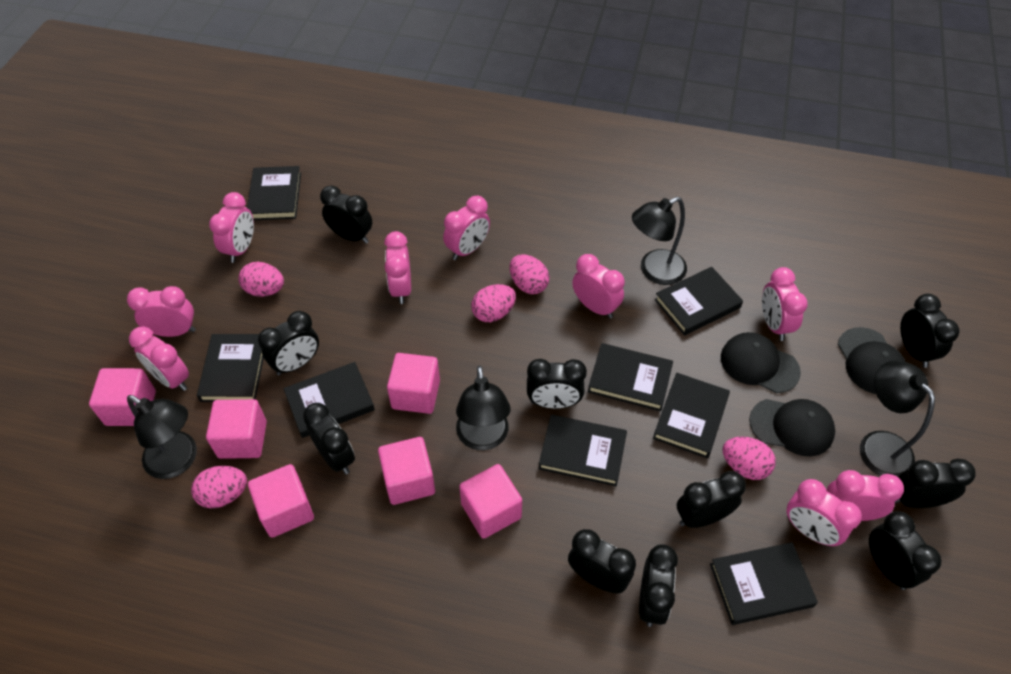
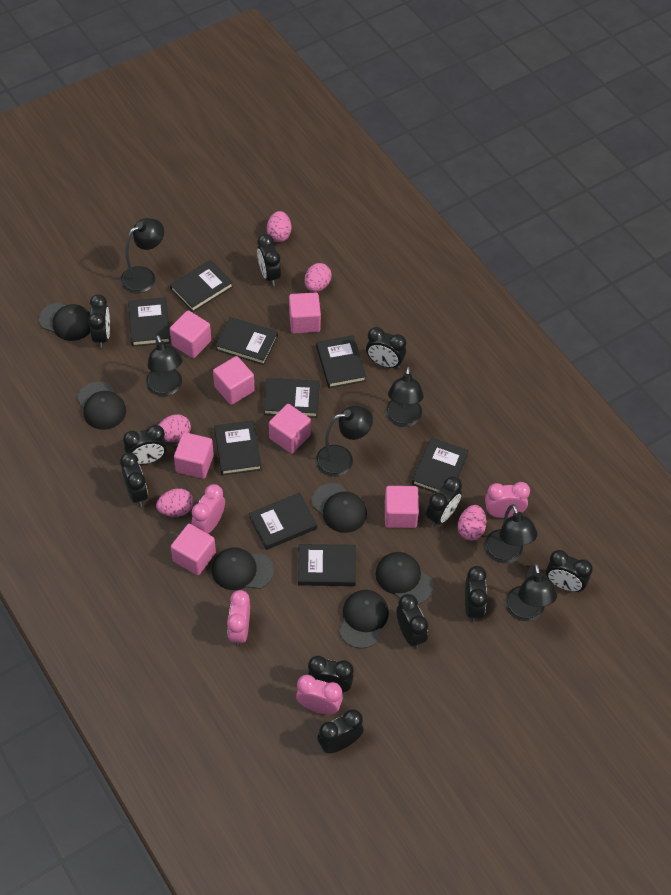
black book: [197,334,264,402] [247,166,301,220] [284,362,375,438] [538,415,627,486] [588,343,673,411] [653,373,730,458] [655,267,743,335] [710,542,818,625] = 8 -> [128,297,170,347] [170,260,233,312] [214,420,262,475] [215,317,278,365] [249,493,317,550] [264,378,320,418] [298,544,356,586] [316,335,366,388] [412,437,469,493] = 9
black cap: [721,332,801,393] [749,399,835,457] [838,327,905,394] = 3 -> [39,302,90,341] [77,382,126,430] [212,547,274,590] [312,483,367,533] [339,590,389,649] [376,552,433,605] = 6
black clock: [258,311,319,376] [303,403,355,474] [320,186,372,244] [527,359,587,409] [568,529,636,594] [639,544,678,627] [677,471,746,528] [869,511,942,590] [895,459,976,508] [900,294,960,368] = 10 -> [88,294,110,348] [120,453,148,507] [123,425,167,464] [257,234,281,286] [308,656,354,693] [317,709,364,753] [366,327,406,369] [397,594,428,649] [426,476,462,527] [465,566,488,622] [546,550,593,592] = 11
black lamp: [127,395,197,479] [456,366,510,450] [632,197,687,285] [860,360,935,477] = 4 -> [120,218,164,293] [146,335,183,396] [315,406,373,477] [386,366,424,427] [484,504,538,563] [505,563,557,621] = 6
pink clock: [127,286,196,337] [129,327,189,391] [209,192,254,263] [384,231,411,304] [443,196,490,260] [572,254,625,319] [762,267,808,341] [787,479,862,546] [826,470,904,521] = 9 -> [192,484,225,534] [227,590,250,647] [296,675,343,715] [485,482,530,518] = 4
pink cube: [89,368,156,426] [206,399,267,459] [248,464,314,538] [378,437,435,505] [387,353,440,414] [459,464,522,539] = 6 -> [170,310,211,358] [171,524,216,575] [174,432,214,479] [213,356,255,405] [269,404,311,454] [289,293,321,333] [385,486,419,528] = 7

